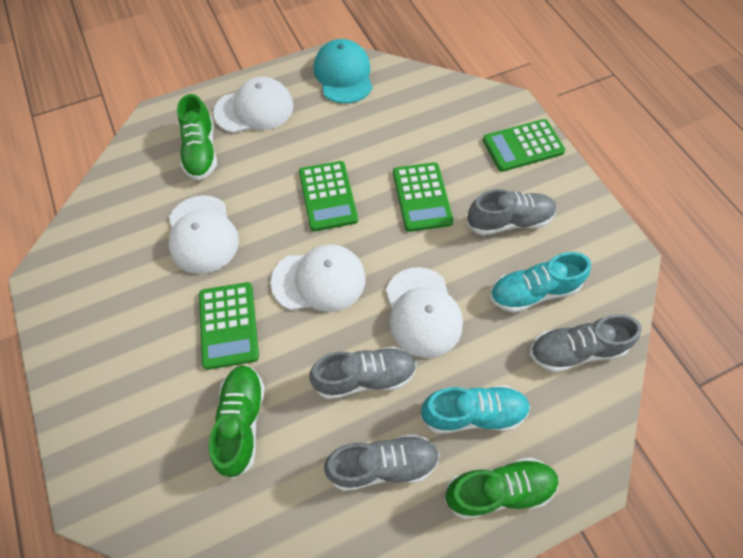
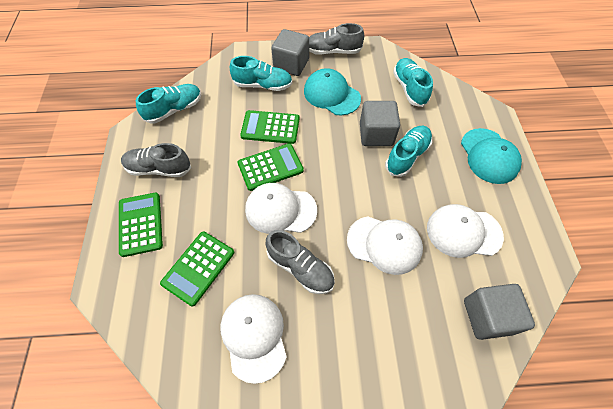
green shoe: [177,94,217,180] [209,365,265,479] [444,457,559,519] = 3 -> none = 0
grey cube: none = 0 -> [271,29,309,76] [360,101,400,146] [464,284,535,340] = 3
grey shoe: [309,346,417,399] [324,434,440,491] [467,189,557,235] [529,314,642,372] = 4 -> [121,143,191,177] [266,230,335,294] [309,23,364,55] = 3
turquoise cap: [314,39,372,104] = 1 -> [304,68,361,115] [461,128,522,184] = 2
turquoise shoe: [420,385,530,434] [490,252,591,313] = 2 -> [136,84,201,124] [230,56,292,91] [385,126,432,177] [393,58,433,107] = 4

